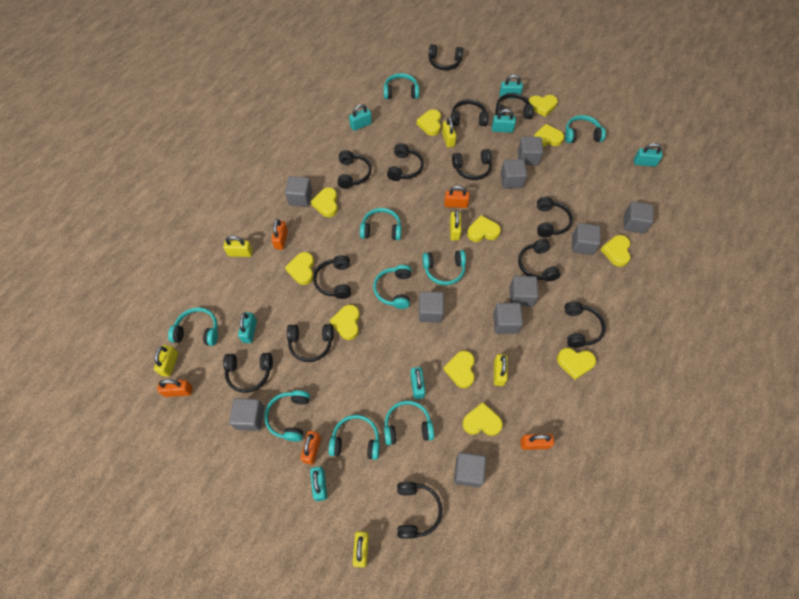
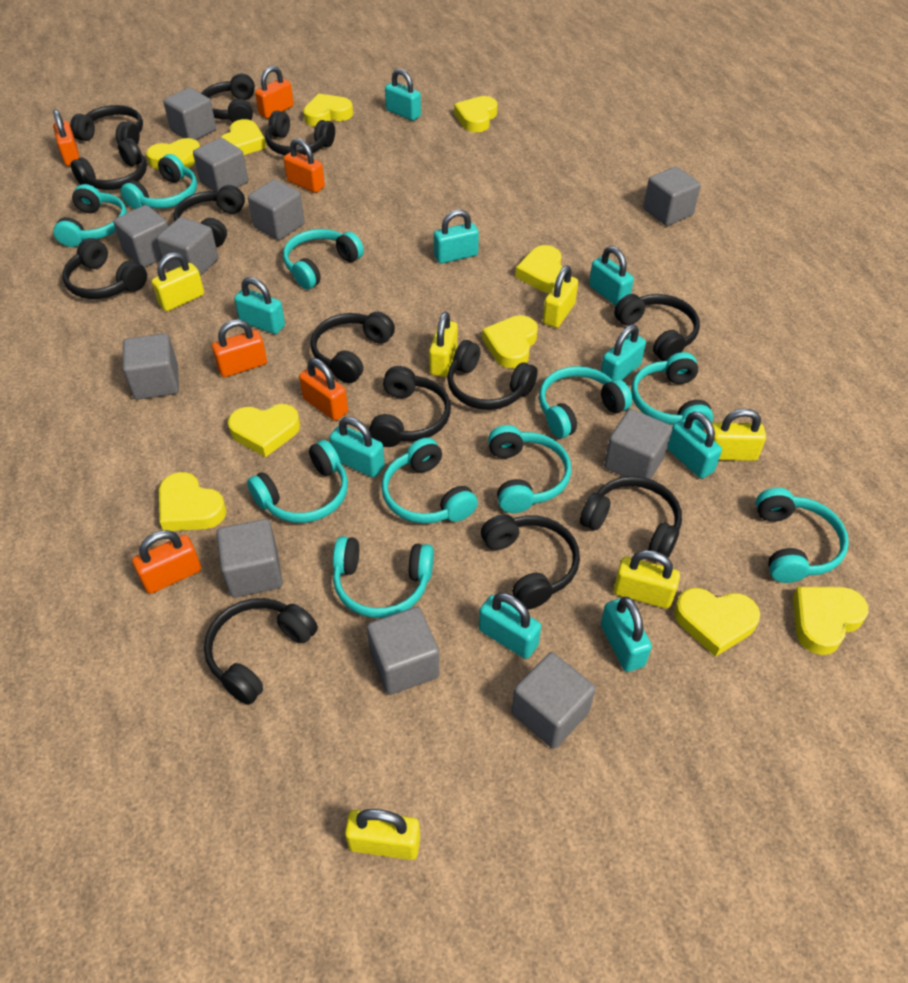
grey cube: [229,398,264,431] [285,176,312,207] [419,291,444,323] [454,452,486,488] [493,303,523,334] [500,159,527,189] [510,276,538,307] [518,137,543,166] [572,223,601,255] [623,201,654,234] = 10 -> [113,205,168,268] [123,333,179,400] [157,217,218,276] [163,88,216,140] [193,138,248,191] [216,519,283,598] [248,179,305,240] [367,607,439,695] [511,652,596,749] [604,409,672,479] [643,167,701,226] = 11
orange padlock: [157,379,192,397] [271,219,288,250] [300,431,321,465] [444,186,469,208] [520,434,554,450] = 5 -> [53,110,80,166] [132,530,201,594] [212,319,267,377] [255,66,294,119] [284,138,325,193] [299,358,348,421] = 6
turquoise headphones: [168,307,218,346] [264,390,310,442] [329,415,380,460] [360,208,401,240] [373,265,411,309] [384,73,419,99] [384,401,434,445] [423,250,466,285] [565,115,606,143] = 9 -> [53,184,127,247] [121,154,197,209] [247,440,348,523] [283,229,364,289] [333,536,434,618] [381,438,478,524] [488,425,571,513] [539,366,632,438] [631,352,713,430] [756,488,849,583] = 10
turquoise padlock: [238,312,257,343] [310,466,327,501] [349,104,372,131] [411,367,426,399] [492,109,516,133] [499,74,523,97] [634,143,663,167] = 7 -> [234,277,285,334] [330,417,385,478] [385,69,421,121] [434,210,479,264] [479,593,541,659] [589,246,634,306] [601,324,646,380] [601,597,652,672] [667,412,722,479] = 9
yellow heart: [285,252,314,285] [311,187,338,217] [329,305,360,340] [417,109,441,136] [443,351,475,389] [463,402,503,436] [467,215,501,242] [529,95,558,117] [534,124,564,147] [557,348,596,380] [601,235,631,267] = 11 -> [146,138,200,169] [159,472,227,531] [220,119,266,155] [228,404,300,457] [303,94,353,127] [454,96,498,132] [482,315,538,369] [515,245,563,293] [674,588,760,657] [793,587,869,655] = 10

